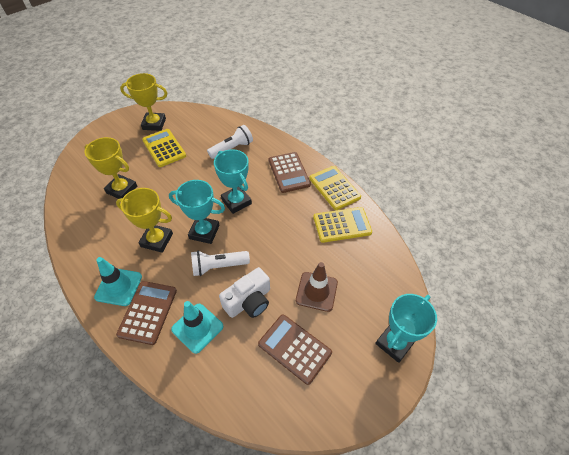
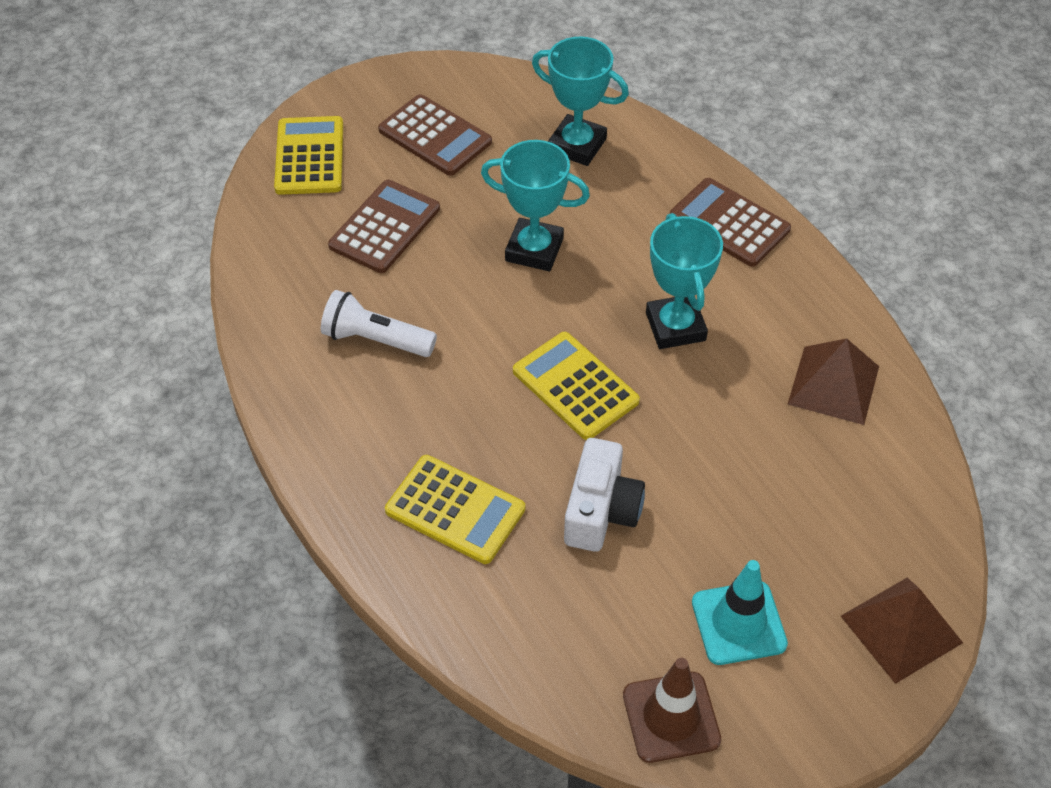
brown pyramid: none = 0 -> [788,338,879,425] [841,578,963,684] = 2
turquoise traffic cone: [94,257,142,306] [171,301,223,354] = 2 -> [692,560,788,665] = 1
white flashlight: [191,250,250,276] [207,125,253,159] = 2 -> [321,290,437,357] = 1
yellow trophy: [85,137,137,199] [116,188,173,253] [120,73,167,131] = 3 -> none = 0

